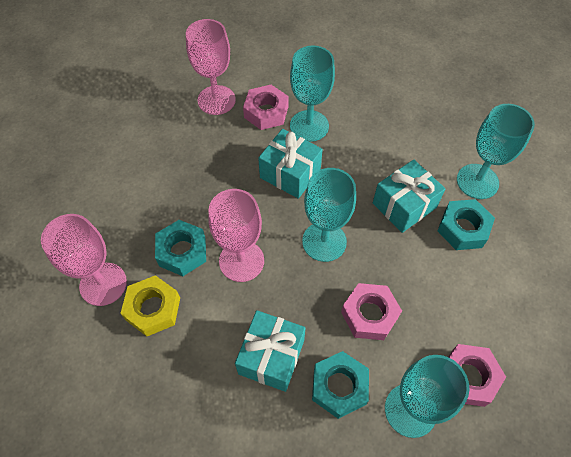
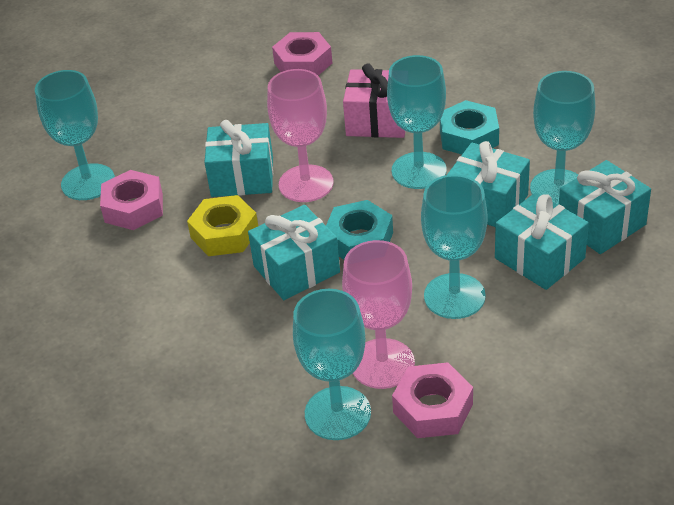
pink gift: none = 0 -> [343,63,405,138] = 1
pink goblet: [41,214,127,306] [186,19,236,115] [208,189,264,282] = 3 -> [267,69,333,202] [342,240,415,389] = 2
turquoise gift: [235,310,305,392] [258,129,323,199] [373,159,445,233] = 3 -> [204,120,273,197] [248,205,340,300] [447,141,530,227] [495,192,589,290] [559,160,651,254] = 5
turquoise goblet: [290,46,335,142] [302,168,356,262] [385,355,470,438] [457,104,535,199] = 4 -> [35,70,115,200] [293,289,371,440] [387,55,446,189] [421,174,488,319] [530,71,595,205] = 5
turquoise nut: [155,220,206,276] [312,351,369,419] [438,199,495,250] = 3 -> [326,200,393,260] [440,100,499,154] = 2

